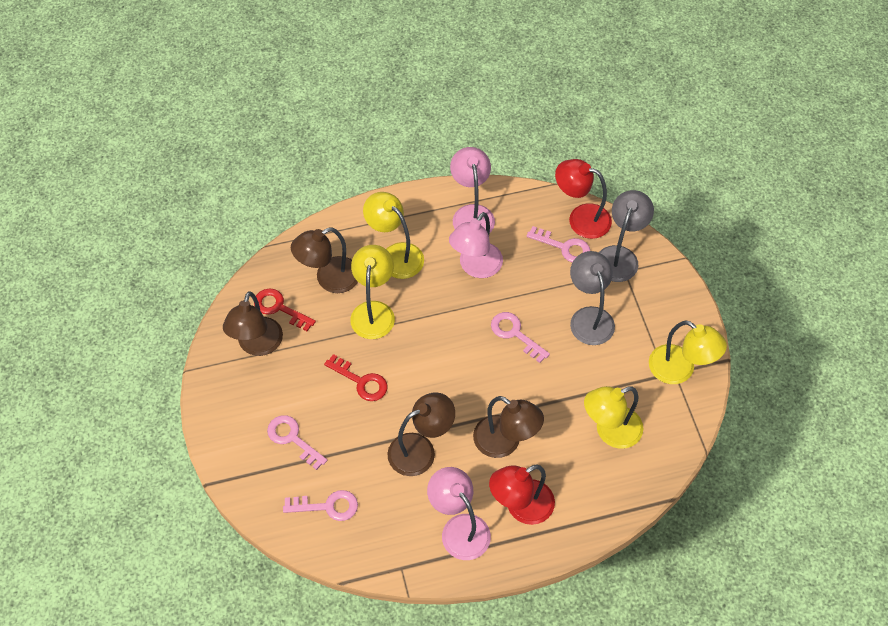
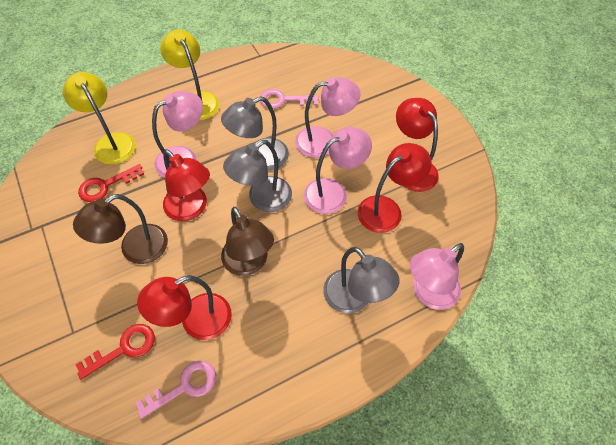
brown lamp: [223,291,283,356] [291,227,358,293] [387,392,455,476] [473,396,544,458] = 4 -> [73,194,168,264] [221,207,274,276] = 2
grey lamp: [570,251,615,345] [599,190,654,282] = 2 -> [221,97,289,170] [223,140,292,212] [323,247,400,313] = 3
pink key: [267,415,327,470] [283,490,358,521] [491,312,550,363] [526,226,590,262] = 4 -> [136,360,216,419] [260,89,319,109] = 2
pink lamp: [427,467,491,560] [449,212,503,278] [450,147,495,232] = 3 -> [152,91,203,178] [295,77,361,158] [304,127,372,214] [409,243,464,310] = 4
red lamp: [489,464,555,525] [555,159,612,239] = 2 -> [137,275,232,340] [163,149,210,221] [358,143,432,233] [396,98,439,192] = 4
yellow lamp: [350,245,395,339] [363,192,424,279] [584,386,643,449] [649,320,727,384] = 4 -> [63,72,136,165] [160,30,219,120] = 2

